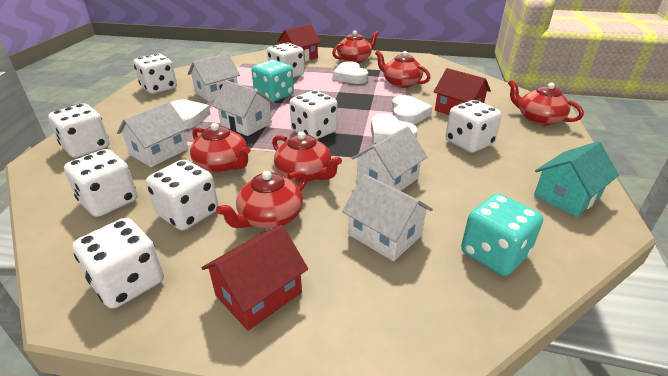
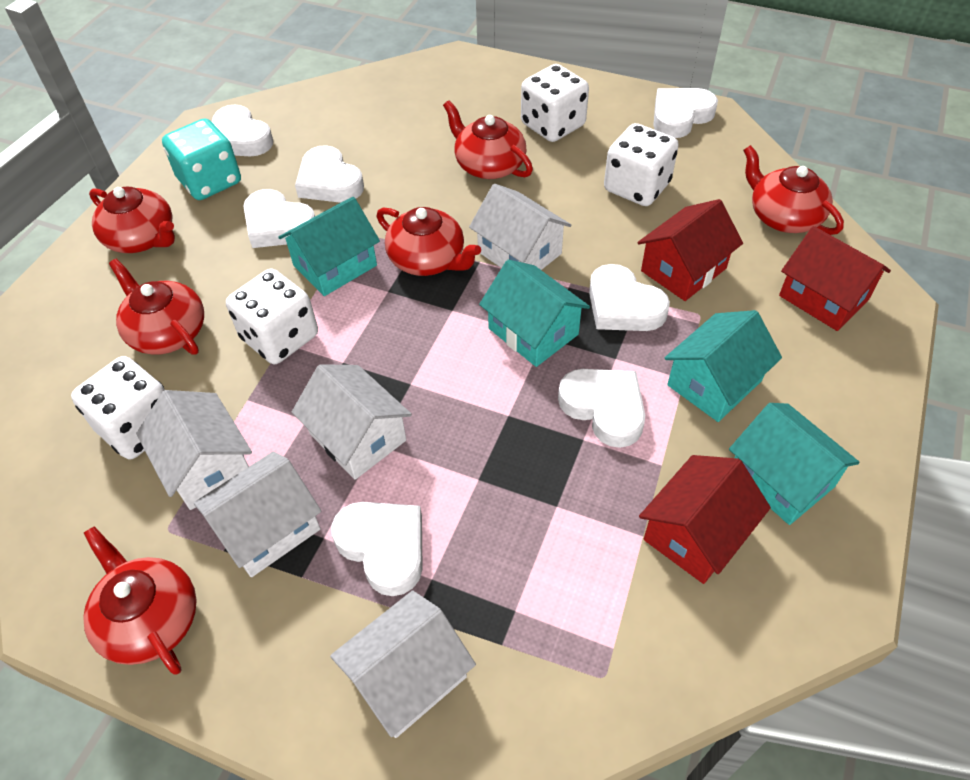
turquoise dice: [251,60,294,102] [461,194,543,276] = 2 -> [162,119,241,200] = 1
turquoise house: [534,141,619,217] = 1 -> [278,197,380,296] [479,259,590,367] [665,310,782,422] [729,403,860,525] = 4
white dice: [48,103,110,158] [64,149,138,217] [73,218,164,309] [133,54,177,94] [146,159,218,231] [267,43,305,78] [290,90,338,140] [445,100,502,153] = 8 -> [71,356,165,459] [226,268,318,364] [521,64,589,142] [604,123,679,206] = 4
white heart: [170,99,211,129] [333,61,368,84] [371,113,418,143] [392,95,433,124] = 4 -> [212,104,273,156] [243,189,315,248] [295,145,364,203] [331,502,423,596] [558,369,645,448] [589,264,670,331] [653,88,718,138] = 7

